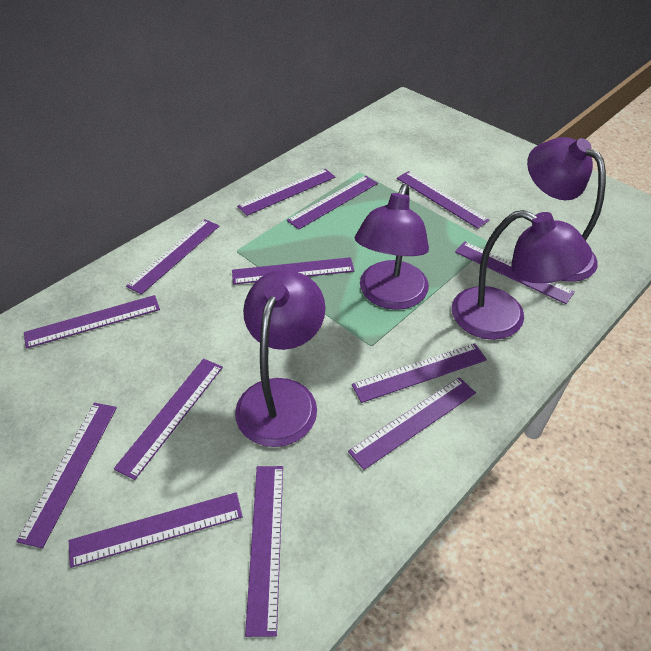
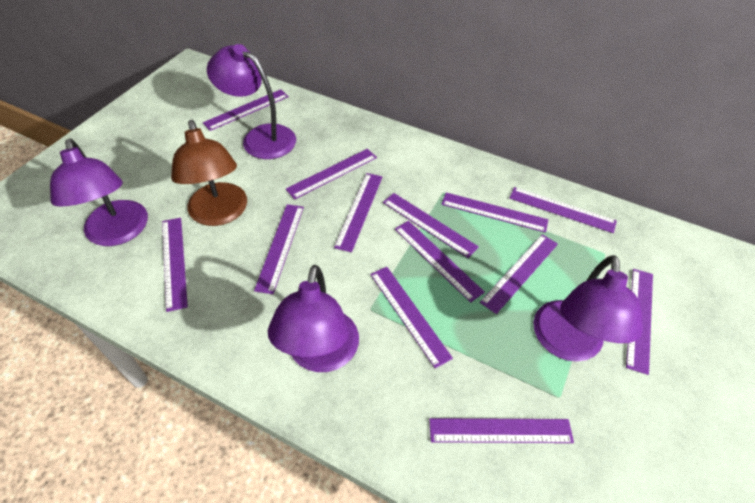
brown lamp: none = 0 -> [171,120,247,226] = 1

